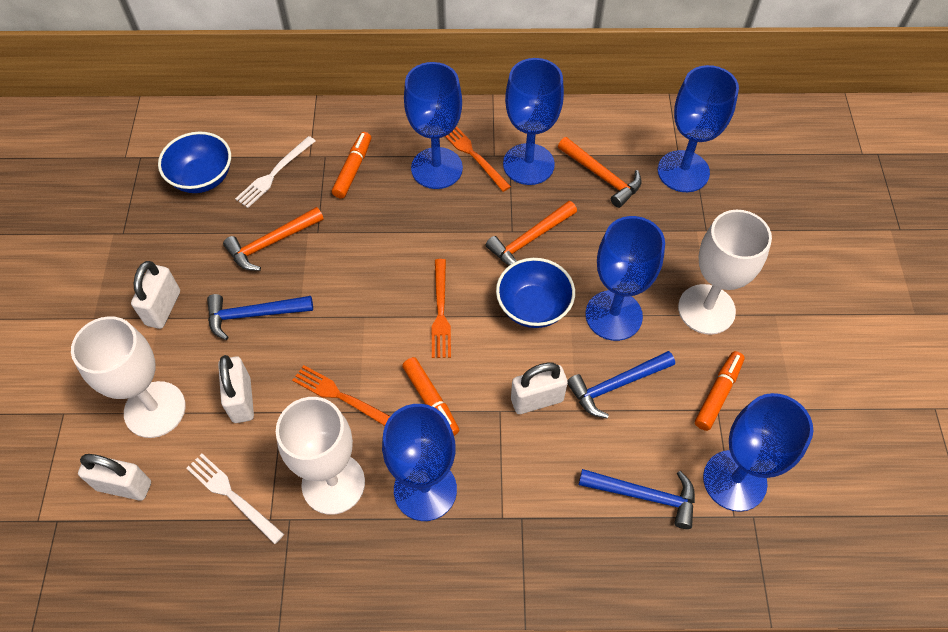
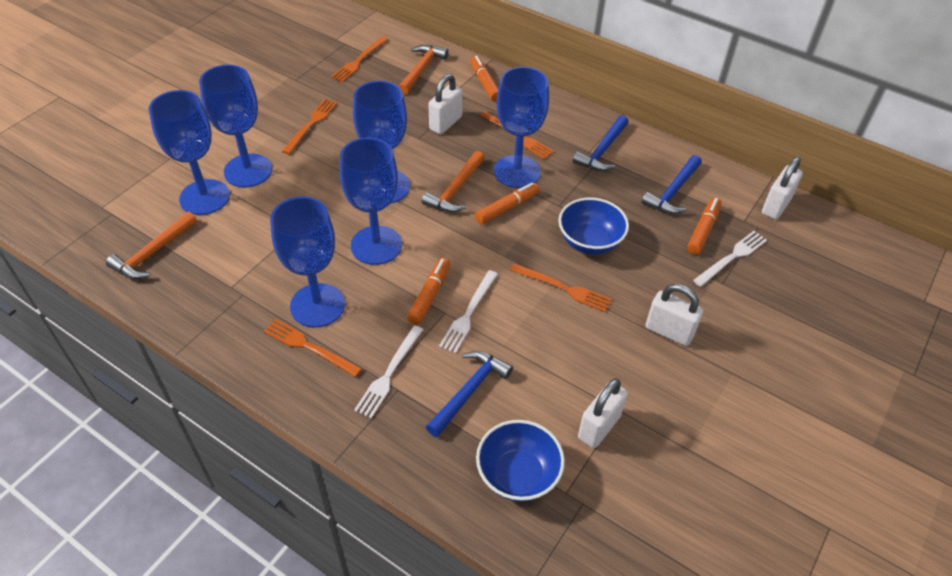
orange fork: [292,365,390,426] [431,259,451,358] [445,126,511,192] = 3 -> [263,319,362,377] [282,99,338,154] [331,36,389,82] [480,111,554,159] [510,263,612,312] = 5
orange marker: [332,132,371,199] [402,357,459,436] [695,351,745,431] = 3 -> [407,258,450,325] [470,56,498,101] [475,183,539,224] [687,197,722,254] = 4
white fork: [186,453,284,544] [235,136,315,208] = 2 -> [354,325,423,418] [439,270,498,353] [693,231,767,287] = 3
white goblet: [71,316,186,438] [276,397,365,515] [678,210,772,335] = 3 -> none = 0

